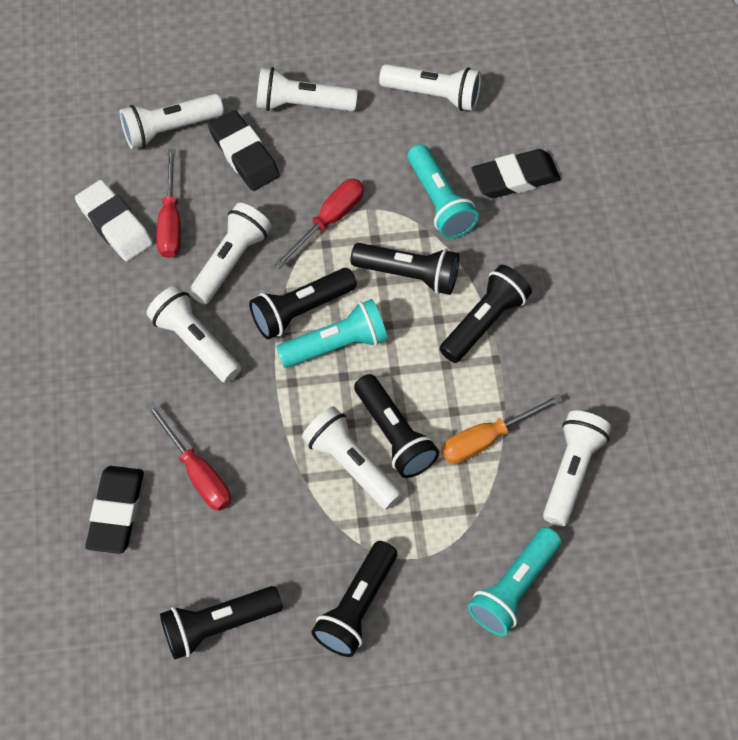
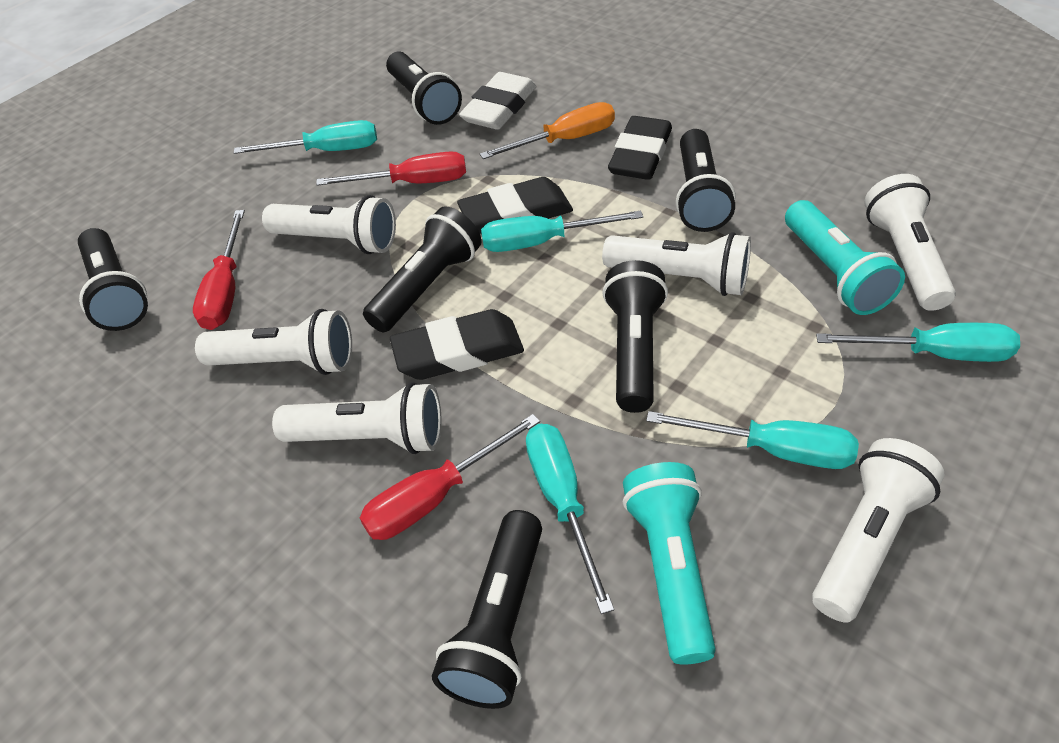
turquoise flashlight: [276,299,388,368] [407,144,479,238] [468,527,562,636] = 3 -> [623,462,716,665] [785,200,905,315] = 2
turquoise screwdriver: none = 0 -> [234,120,377,154] [481,211,643,252] [526,424,614,614] [646,411,859,469] [816,323,1020,362] = 5
white flashlight: [120,94,224,149] [146,285,241,383] [189,203,272,304] [257,67,358,111] [302,406,402,510] [379,64,481,111] [543,411,611,526] = 7 -> [195,309,352,375] [262,195,396,254] [272,382,441,454] [602,232,751,296] [812,438,945,623] [864,174,956,311] = 6

